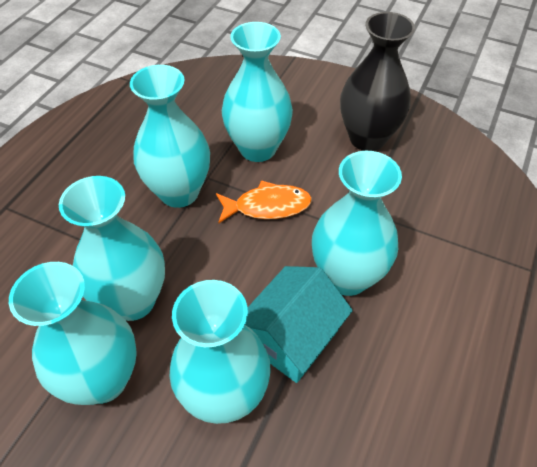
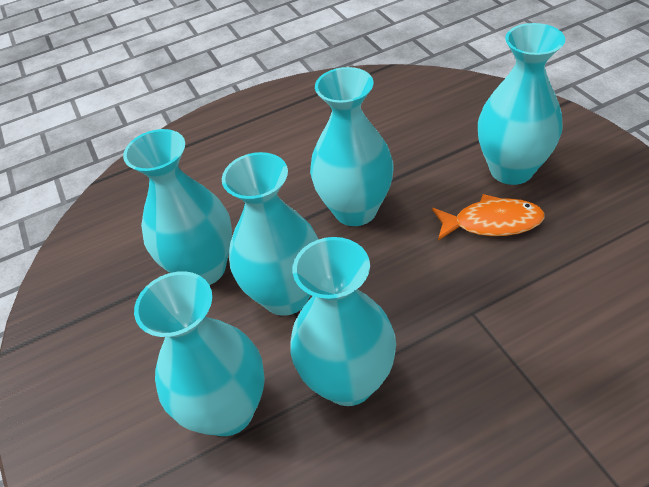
black vase: [340,12,415,151] = 1 -> none = 0
turquoise house: [245,266,353,383] = 1 -> none = 0

